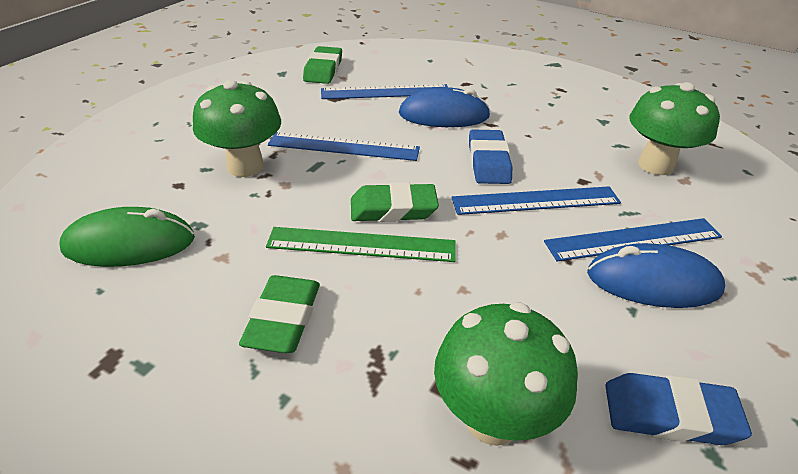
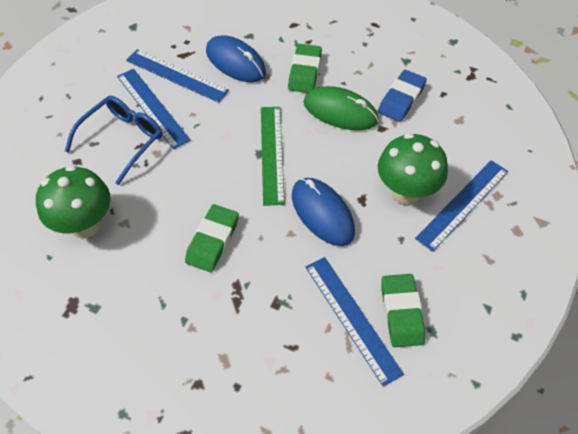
blue eraser: [469,129,512,184] [605,373,752,445] = 2 -> [378,70,427,122] = 1
blue glasses: none = 0 -> [65,96,163,185] = 1
green mushroom: [193,80,281,177] [434,302,578,446] [629,82,720,175] = 3 -> [36,165,111,238] [378,133,448,205] = 2

